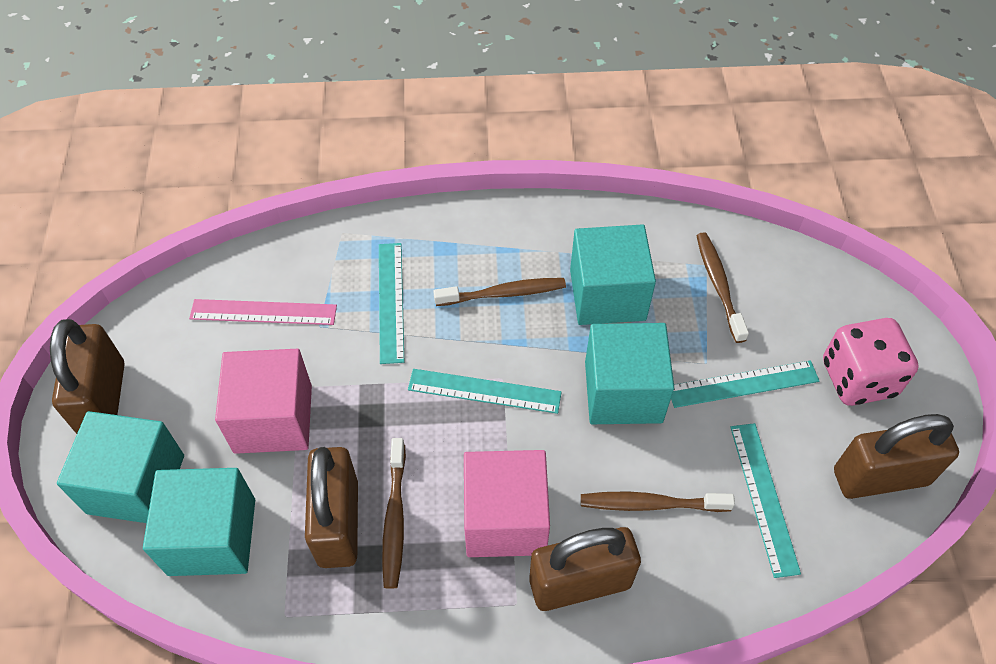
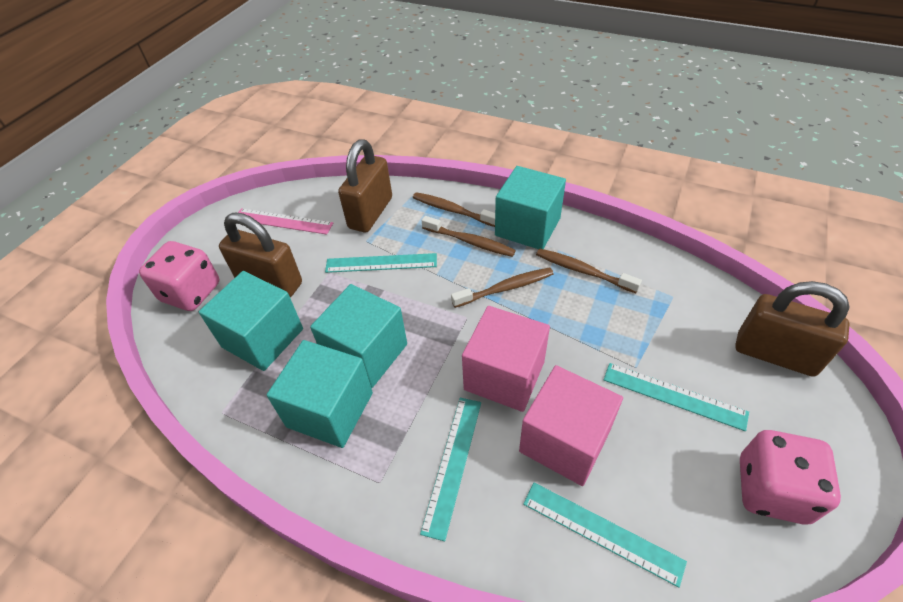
brown padlock: [50,319,124,434] [305,447,358,568] [529,527,641,611] [834,414,959,499] = 4 -> [219,213,302,297] [338,139,392,232] [735,281,850,377] = 3
pink dice: [823,318,919,406] = 1 -> [139,241,219,311] [740,430,841,524] = 2

